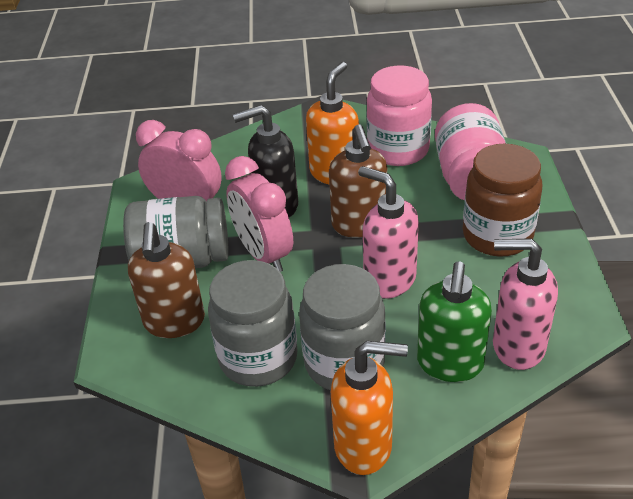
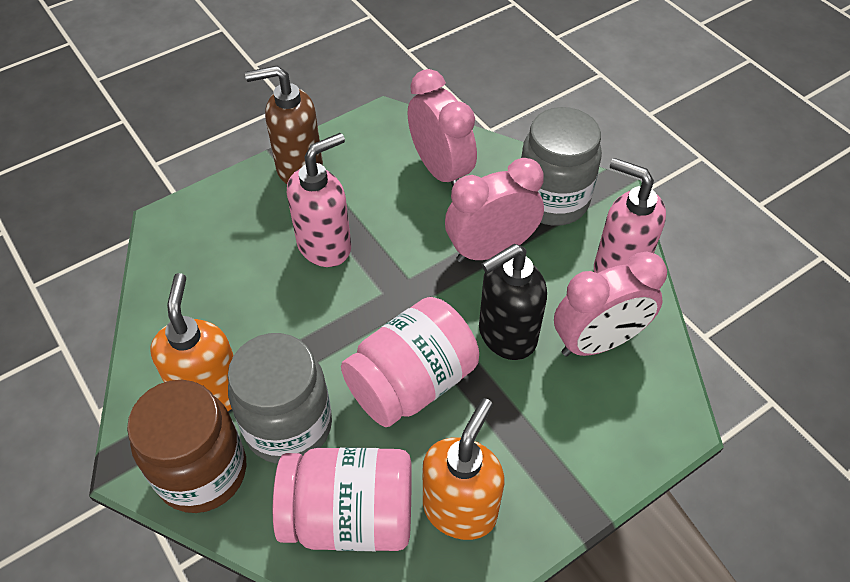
brown soap dispenser: [128,222,205,338] [329,124,387,237] = 2 -> [245,66,323,184] = 1
green soap dispenser: [417,261,492,382] = 1 -> none = 0
grey jar: [123,196,229,268] [208,260,298,387] [299,264,386,390] = 3 -> [228,333,332,464] [521,107,602,226] = 2
pink clock: [136,120,222,202] [225,156,293,272] = 2 -> [408,69,477,186] [445,158,544,263] [554,251,667,356] = 3

